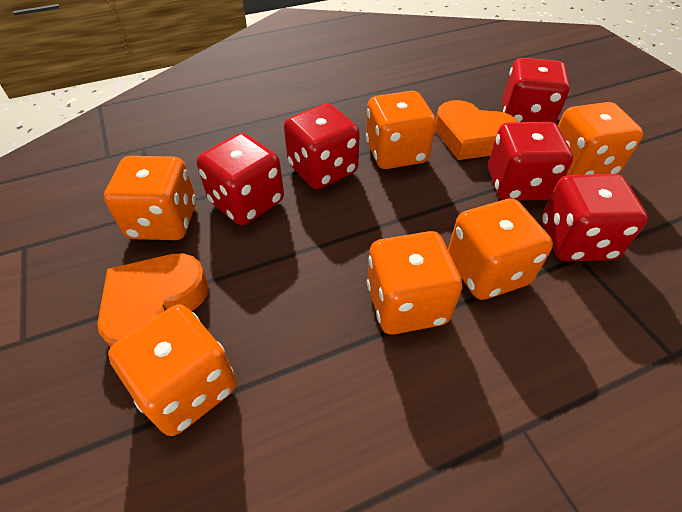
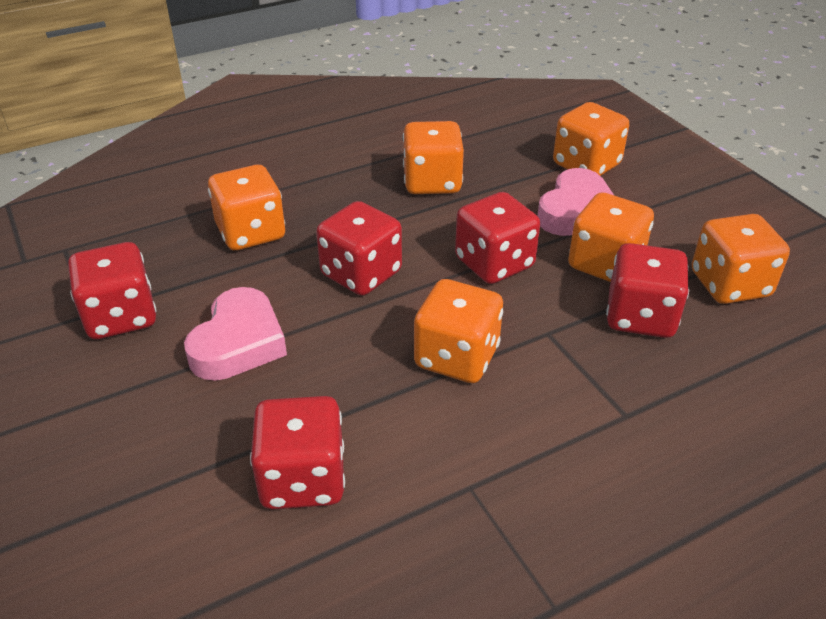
orange heart: [97,253,209,347] [435,100,518,160] = 2 -> none = 0
pink heart: none = 0 -> [184,287,287,381] [538,168,614,236] = 2

